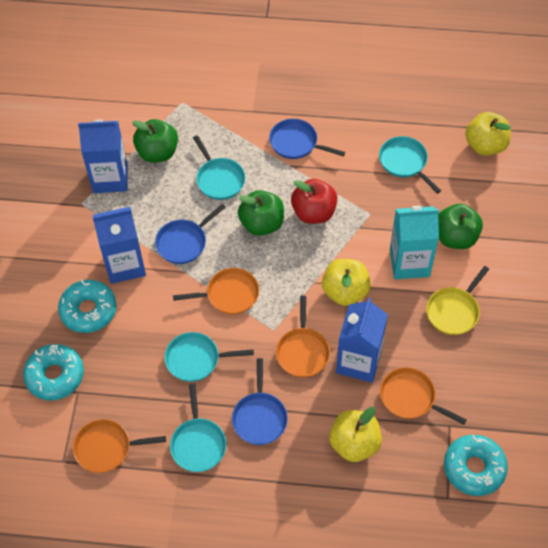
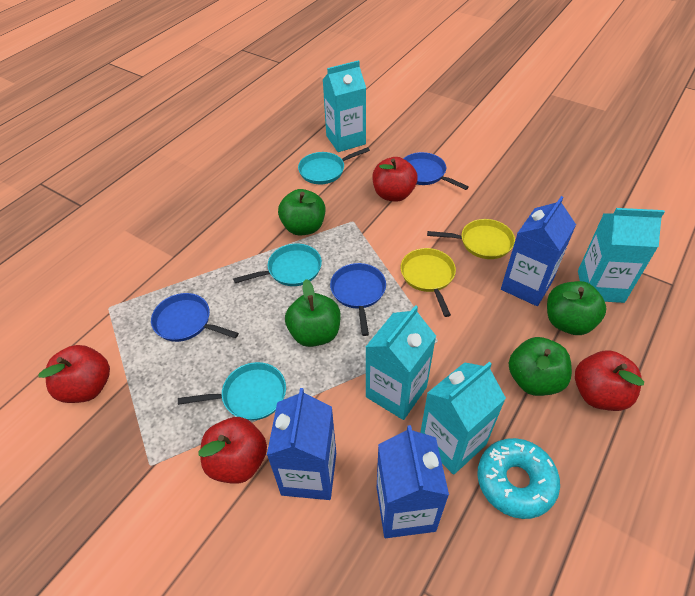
green apple: [132,119,178,163] [238,190,284,236] [438,204,483,249] = 3 -> [278,189,325,235] [285,279,341,347] [509,337,572,396] [547,281,606,335] = 4
orange pan: [73,419,166,473] [173,268,259,315] [276,296,330,378] [380,367,467,425] = 4 -> none = 0
red apple: [291,179,337,224] = 1 -> [39,345,110,403] [198,417,267,484] [372,157,418,202] [575,350,644,411] = 4
turquoise carton: [390,206,439,279] = 1 -> [322,60,366,152] [366,305,436,420] [420,362,506,475] [578,208,665,303] = 4
turquoise donut: [23,344,84,400] [58,280,117,333] [444,435,508,496] = 3 -> [477,438,560,519] = 1
turquoise pan: [164,332,254,382] [170,384,226,472] [193,135,245,200] [379,136,441,194] = 4 -> [178,362,286,421] [233,244,322,286] [298,147,370,184] = 3
yellow apple: [322,259,371,306] [329,407,382,462] [465,112,511,156] = 3 -> none = 0
yellow pan: [426,266,489,335] = 1 -> [401,248,456,317] [427,219,515,259] = 2

